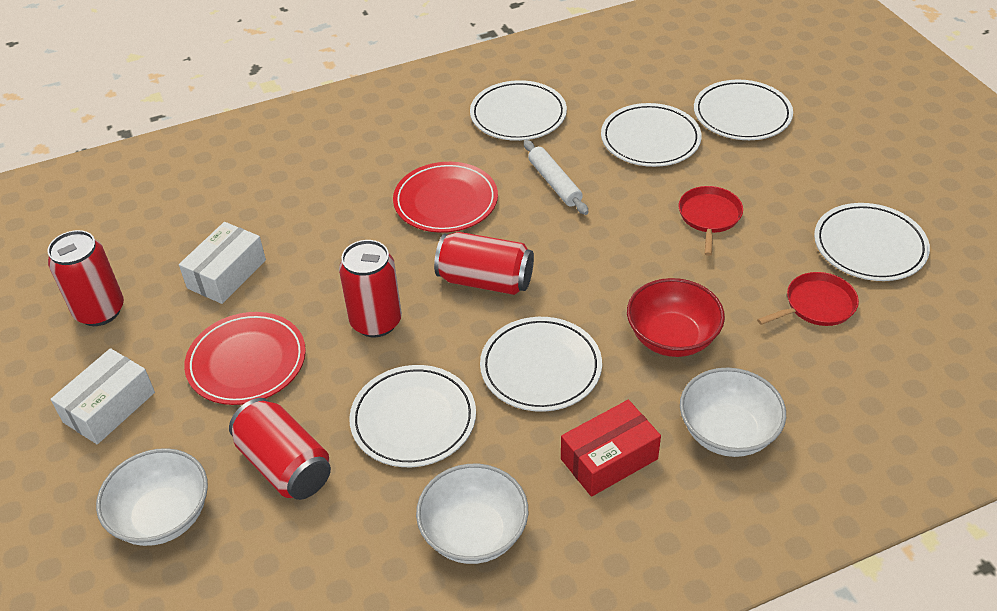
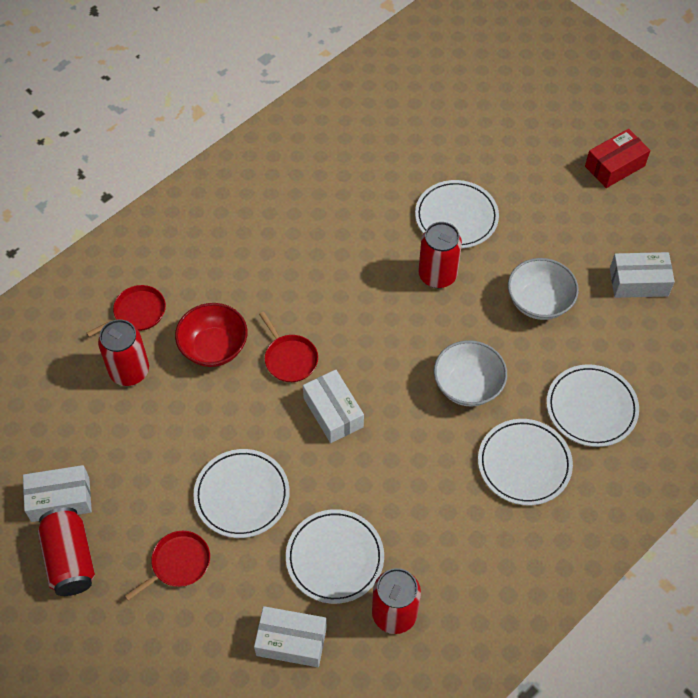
red pan: [678,186,743,256] [757,272,859,326] = 2 -> [87,285,166,337] [125,531,210,601] [259,312,318,382] = 3
red plate: [184,312,306,405] [393,162,498,233] = 2 -> none = 0
white bowl: [96,448,208,546] [416,464,528,564] [680,368,786,457] = 3 -> [434,340,507,407] [508,258,579,320] = 2
white box: [50,348,155,444] [179,222,266,304] = 2 -> [23,465,92,522] [254,606,327,667] [303,369,364,443] [610,252,675,298] = 4
white plate: [349,365,476,467] [470,80,567,141] [480,317,602,412] [601,103,702,167] [694,80,793,140] [814,203,930,281] = 6 -> [193,449,290,538] [286,509,384,604] [415,180,499,248] [478,419,573,506] [547,364,639,447] = 5
white rolling pin: [524,140,588,215] = 1 -> none = 0

